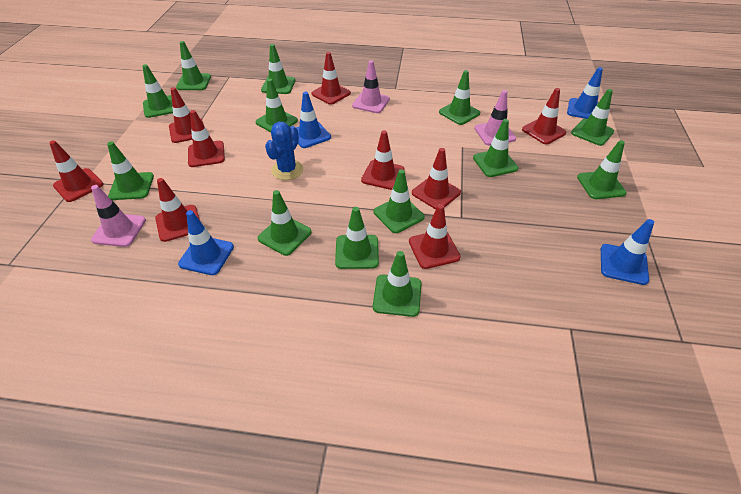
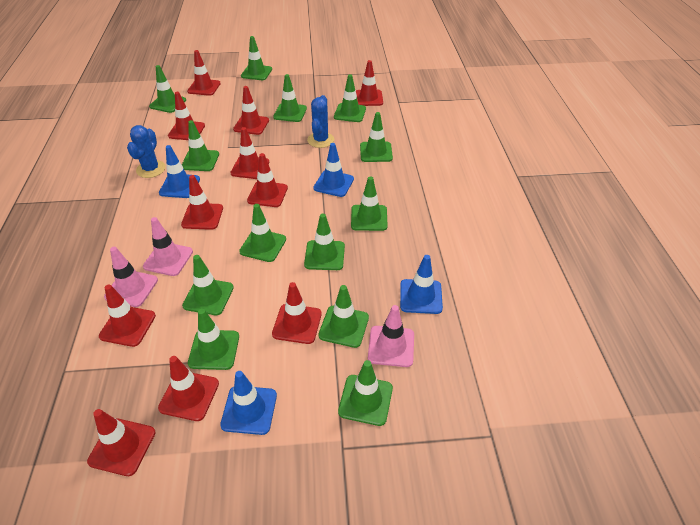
blue cactus: [265,122,303,180] = 1 -> [127,125,166,178] [307,95,334,148] = 2
red traffic cone: [49,140,103,202] [155,178,200,242] [169,87,204,143] [188,110,225,167] [312,52,351,105] [361,130,405,190] [409,204,461,269] [412,148,461,209] [522,88,566,144] = 9 -> [87,409,155,476] [99,284,156,347] [158,356,219,421] [168,92,205,140] [181,175,223,230] [187,50,221,96] [230,127,269,179] [233,86,269,135] [247,153,288,207] [272,282,322,344] [356,60,383,106] = 11

